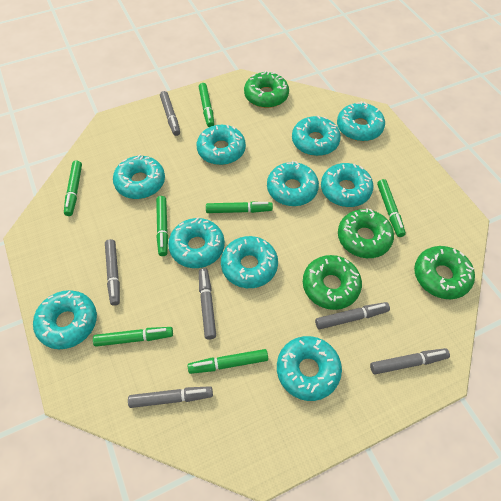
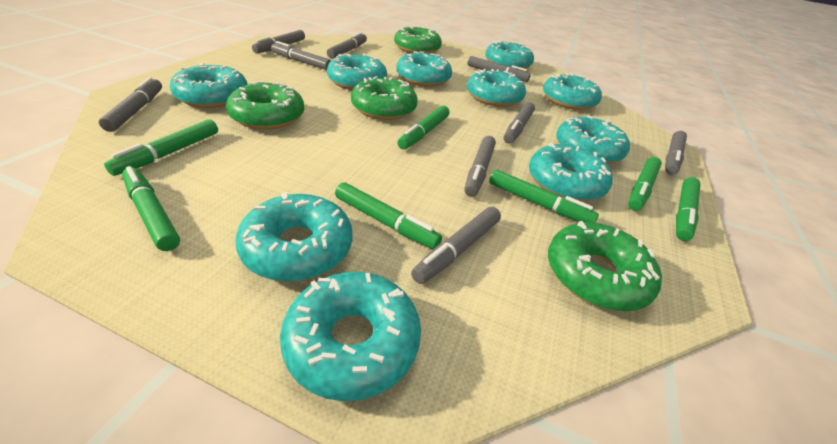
grey marker: [105,239,120,306] [128,386,213,408] [160,91,180,136] [199,268,216,339] [315,302,390,329] [370,348,450,374] = 6 -> [99,77,162,132] [252,30,305,53] [271,41,331,70] [327,32,367,59] [411,207,501,284] [464,136,496,197] [467,56,531,82] [503,102,535,144] [665,131,687,175] = 9

